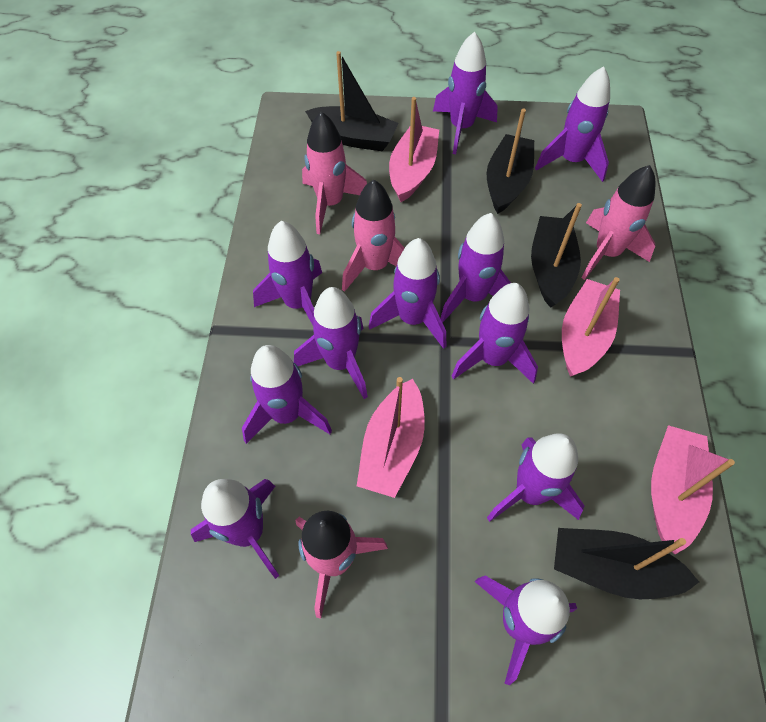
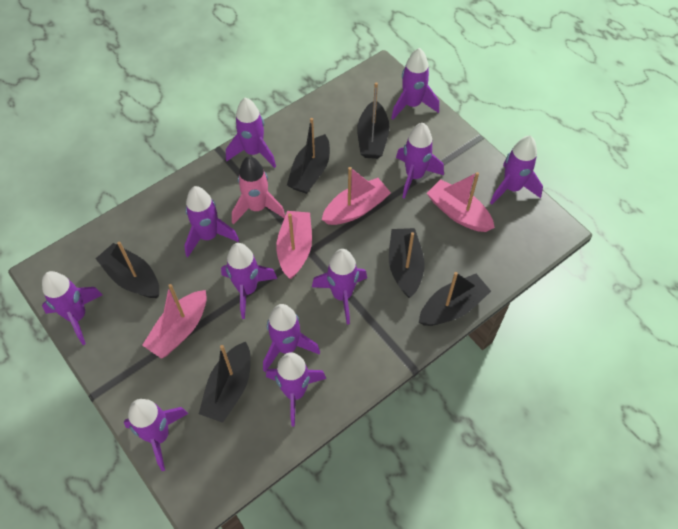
black boat: [305,51,399,151] [487,108,534,214] [531,203,582,308] [554,528,699,599] = 4 -> [96,241,159,298] [199,342,251,423] [287,118,330,194] [357,82,390,159] [389,228,425,298] [419,272,491,326] = 6
pink rocket: [295,511,388,619] [302,112,367,234] [342,180,404,292] [582,165,656,280] = 4 -> [232,156,285,225] = 1

